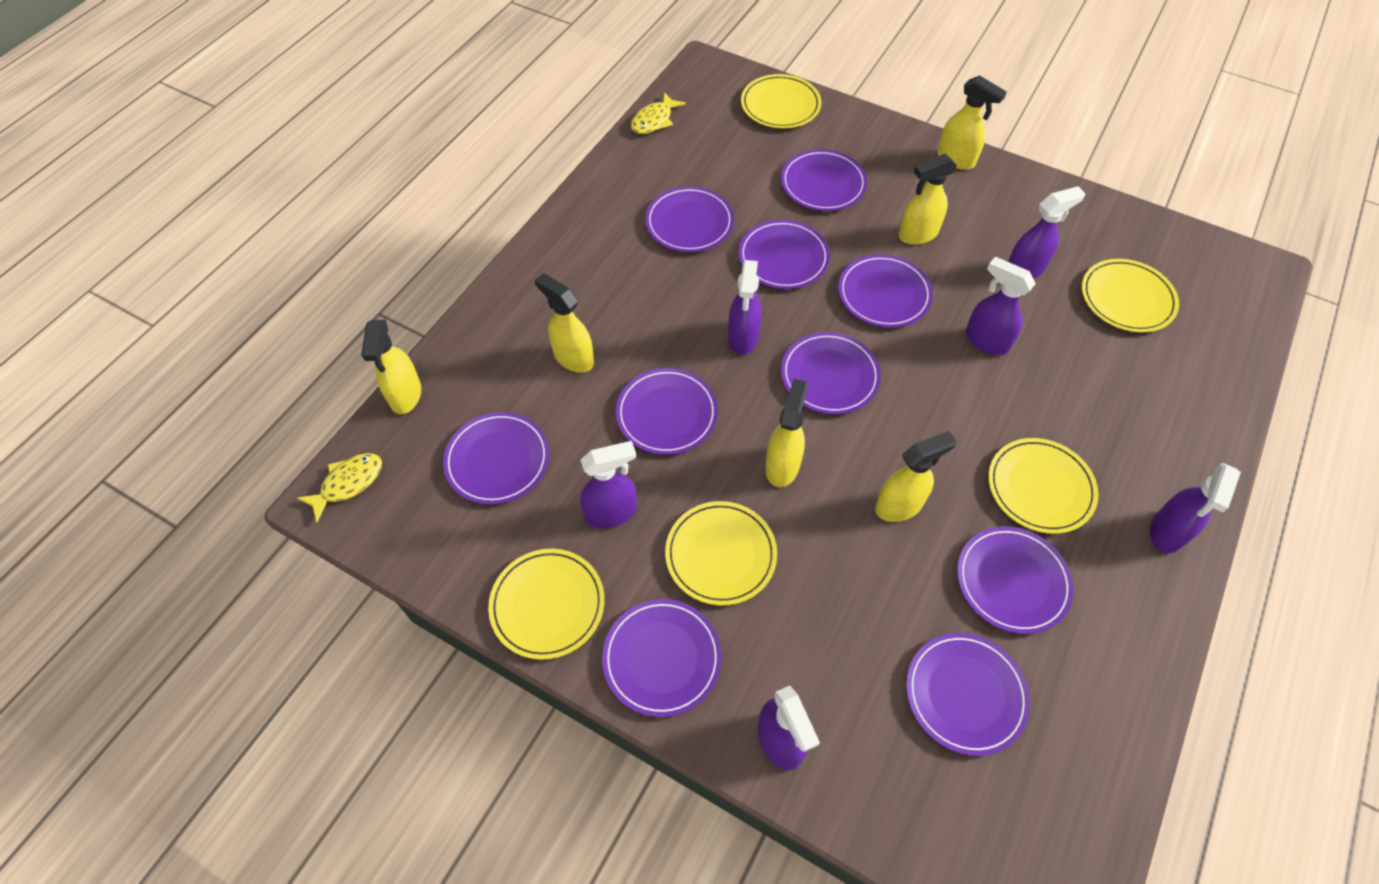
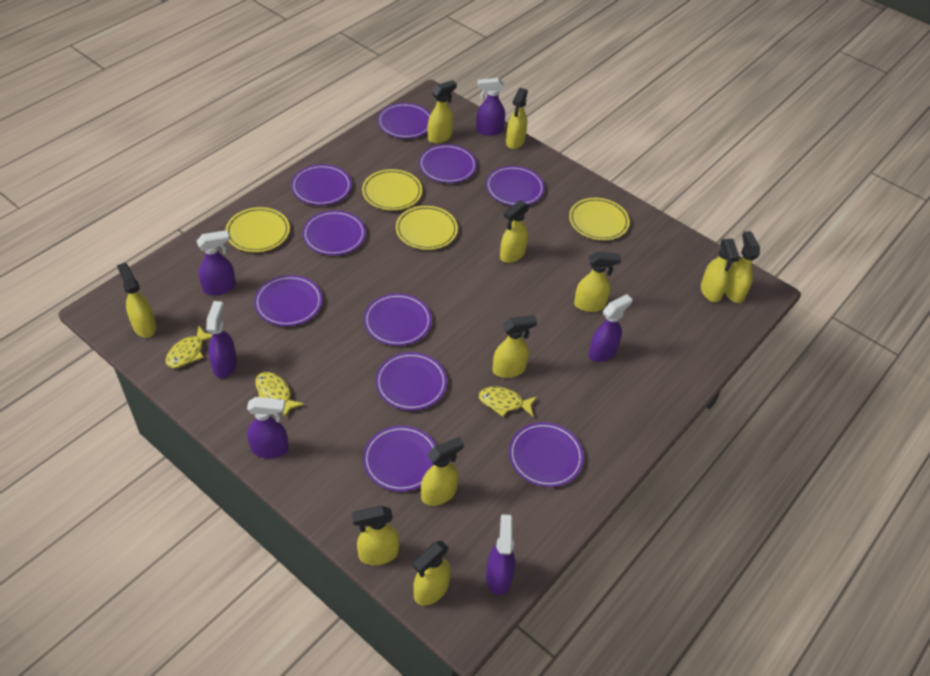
yellow fish: [297,453,382,522] [631,92,686,134] = 2 -> [165,326,212,368] [255,372,304,417] [479,387,537,417] = 3
yellow plate: [488,549,605,660] [665,501,777,606] [741,74,821,129] [988,438,1099,534] [1082,259,1179,333] = 5 -> [225,207,290,252] [362,169,422,210] [396,206,458,250] [569,198,630,240] = 4
yellow spray bottle: [361,320,421,414] [534,273,594,373] [765,379,808,487] [875,431,957,522] [899,154,957,245] [937,75,1007,170] = 6 -> [117,263,157,337] [352,506,399,565] [413,541,451,606] [421,437,464,506] [428,80,457,143] [493,315,537,378] [500,200,529,263] [506,88,528,149] [574,252,621,312] [701,239,740,302] [725,231,760,303] = 11

